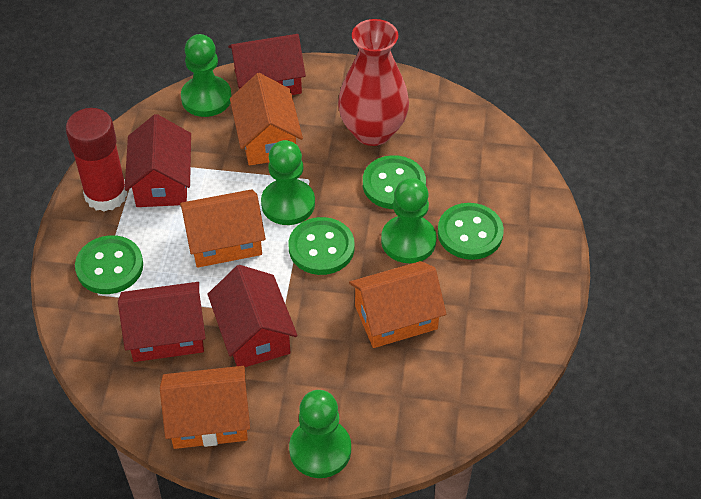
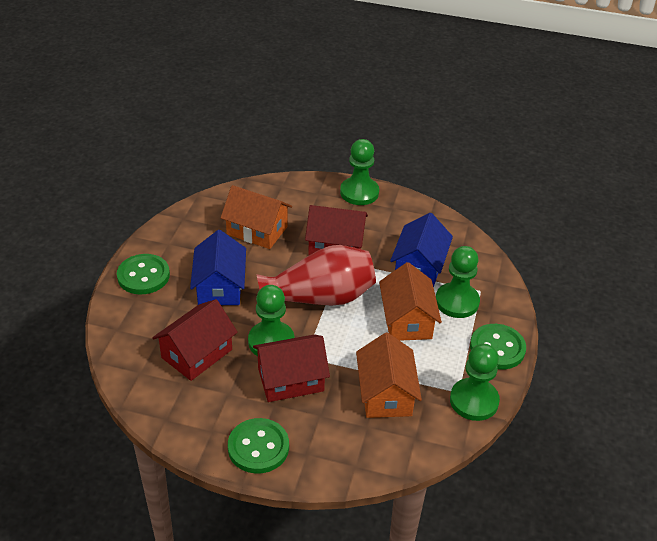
blue house: none = 0 -> [190,230,246,305] [390,213,453,288] = 2
green button: [75,235,143,294] [289,217,355,275] [363,155,426,209] [438,203,504,260] = 4 -> [117,254,170,294] [228,418,289,474] [470,324,526,370] = 3
orange house: [160,366,250,449] [180,189,266,268] [230,73,303,166] [349,261,446,348] = 4 -> [221,185,292,249] [356,332,422,418] [379,262,442,341] = 3
red glue stick: [66,108,128,212] = 1 -> none = 0
red house: [118,282,206,362] [125,114,191,207] [208,265,298,367] [228,34,306,95] = 4 -> [152,299,238,381] [253,334,330,402] [305,205,368,255] = 3

